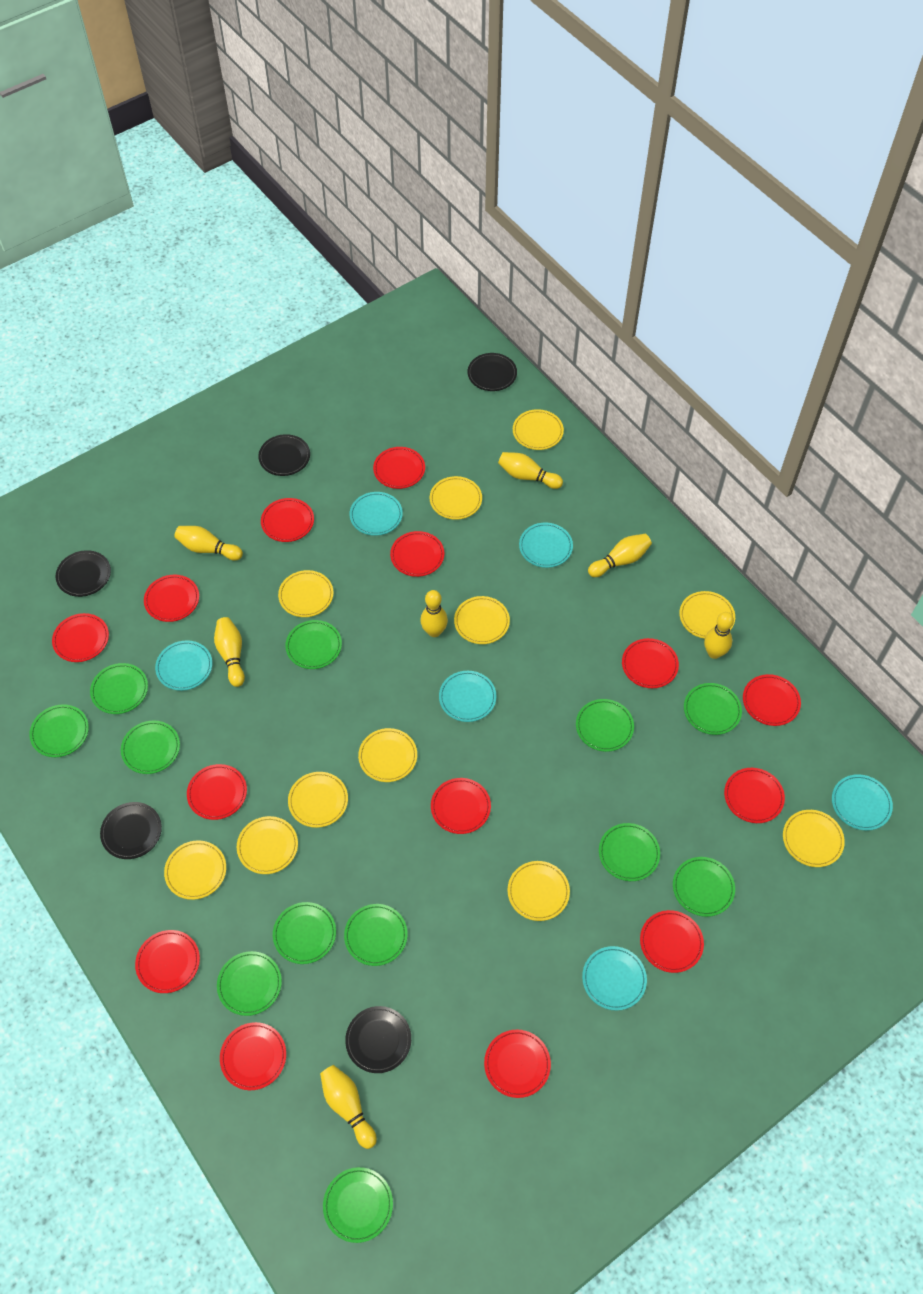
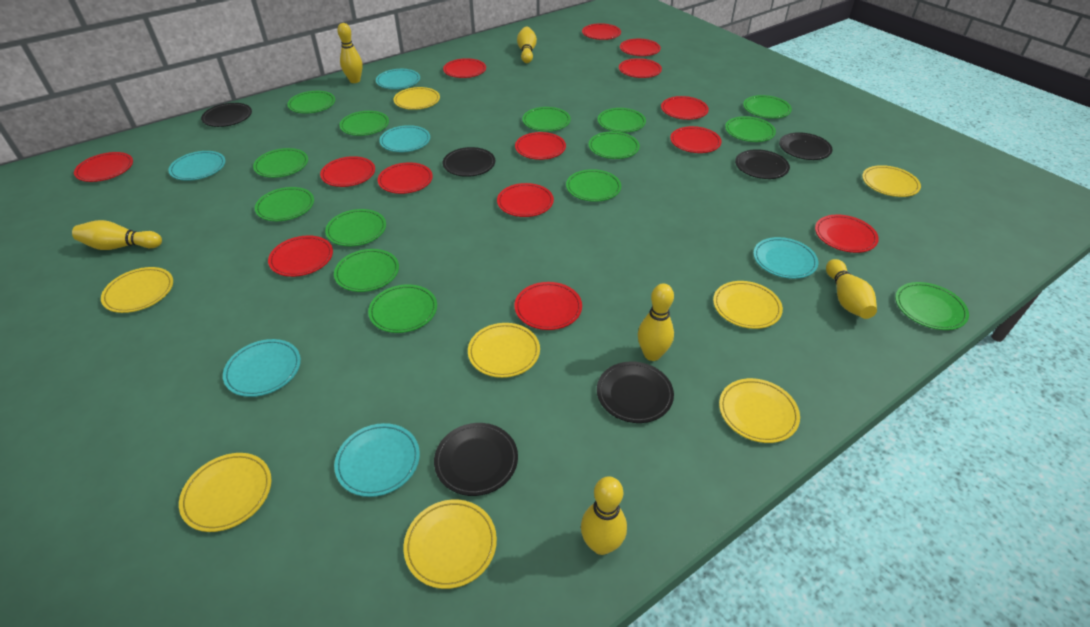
black plate: [56,550,111,597] [100,802,162,859] [258,434,310,476] [345,1006,411,1073] [468,353,517,391] = 5 -> [201,103,252,127] [434,423,518,496] [443,147,495,177] [597,362,674,423] [735,149,790,179] [779,132,833,160] = 6
green plate: [29,704,89,757] [90,663,148,714] [121,720,180,774] [217,951,282,1016] [273,902,336,964] [285,620,342,669] [323,1167,393,1243] [344,904,408,966] [576,699,634,752] [599,823,660,881] [673,857,735,917] [684,683,742,735] = 12 -> [253,148,308,178] [255,187,314,221] [287,91,335,114] [325,209,386,246] [334,249,399,292] [339,111,389,136] [368,284,437,333] [522,107,571,131] [566,169,621,202] [589,132,640,159] [598,108,646,133] [725,116,776,142] [743,95,792,119] [895,282,969,330] = 14
yellow bowling pin: [174,526,243,560] [214,617,245,687] [320,1065,377,1149] [420,590,448,637] [498,452,563,489] [588,534,652,577] [704,612,734,659] = 7 -> [72,220,162,250] [337,23,363,83] [517,27,537,63] [581,476,627,555] [638,284,674,361] [826,259,877,319] = 6
yellow plate: [164,840,226,900] [237,816,298,874] [278,570,334,617] [288,772,348,828] [358,728,417,782] [430,476,482,520] [454,596,510,644] [507,861,570,921] [513,409,564,450] [679,591,735,639] [783,810,845,867] = 11 -> [101,267,173,313] [179,453,272,532] [394,87,440,110] [404,500,497,589] [468,323,540,378] [713,281,783,329] [719,378,800,443] [862,165,921,197] = 8

